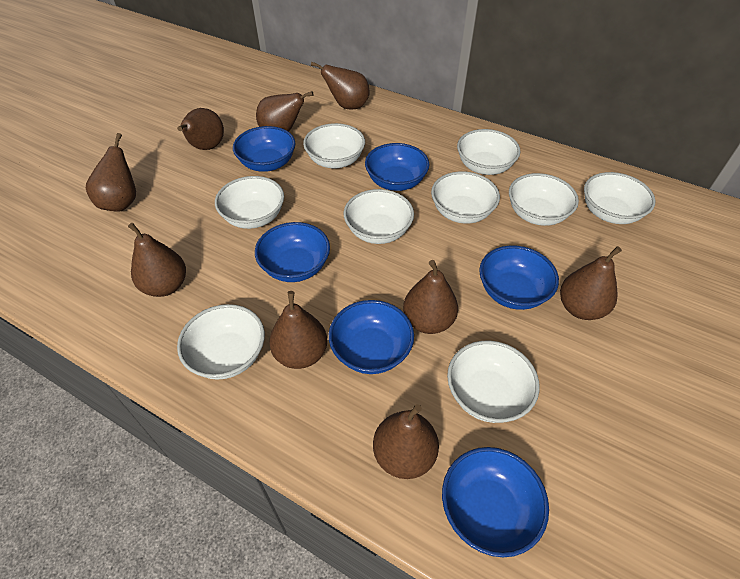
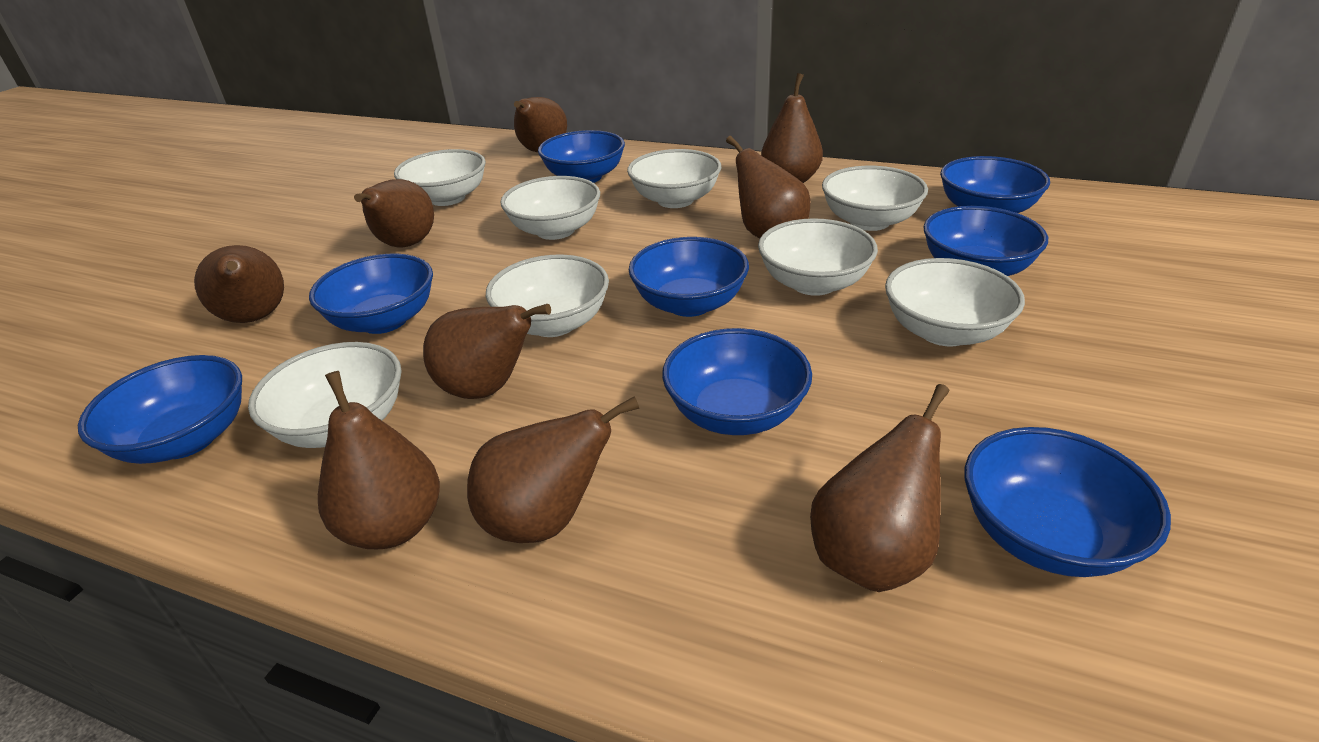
blue bowl: [233,126,295,172] [255,222,330,282] [329,300,414,374] [365,143,430,191] [442,447,549,557] [479,245,559,310] = 6 -> [78,355,242,464] [309,254,433,334] [538,130,625,183] [629,237,749,317] [662,328,812,435] [923,206,1048,276] [940,156,1050,213] [965,427,1171,577] = 8
white bowl: [177,304,265,380] [215,176,284,229] [303,123,365,168] [344,189,414,244] [431,171,500,224] [447,341,540,423] [457,129,520,175] [509,173,579,226] [584,172,655,224] = 9 -> [248,342,402,448] [394,149,486,206] [486,254,609,337] [500,176,600,240] [627,149,722,208] [758,218,878,296] [822,166,928,231] [885,258,1025,347] = 8

